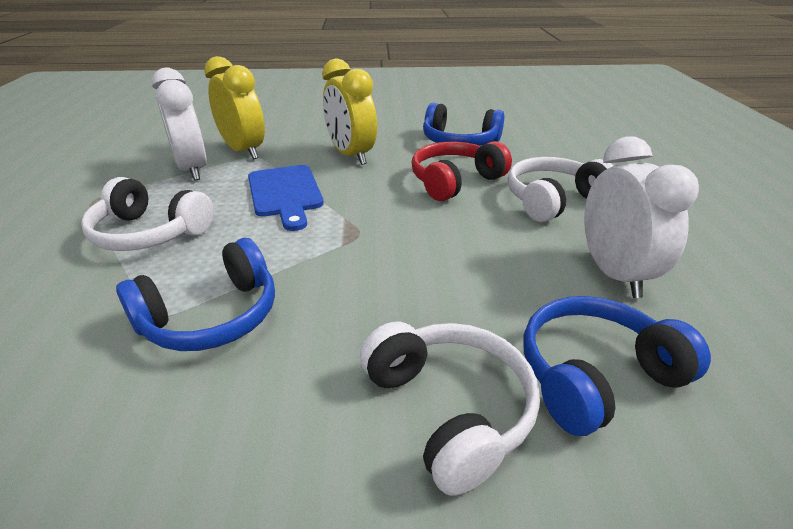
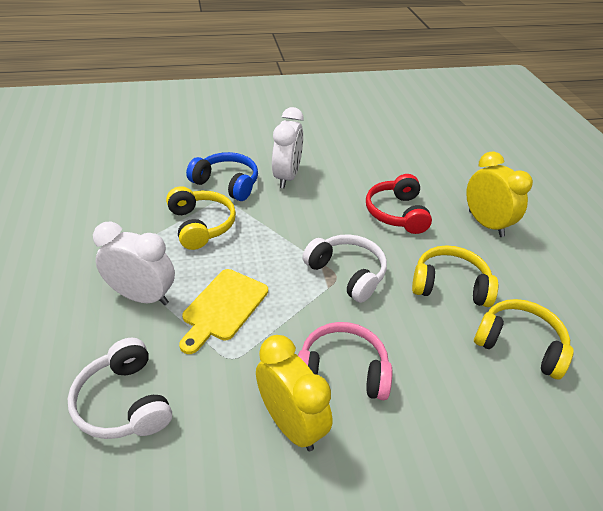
blue cutting board: [248,165,324,231] = 1 -> none = 0
blue headphones: [116,238,275,351] [423,103,504,146] [524,296,711,436] = 3 -> [186,152,258,201] = 1
pink headphones: none = 0 -> [298,322,392,400] = 1
white headphones: [81,177,214,251] [360,322,540,496] [508,157,613,222] = 3 -> [68,338,172,439] [302,234,387,303] = 2
yellow cutting board: none = 0 -> [179,269,268,354] = 1
yellow headphones: none = 0 -> [166,186,236,250] [412,245,498,307] [474,299,573,380] = 3

